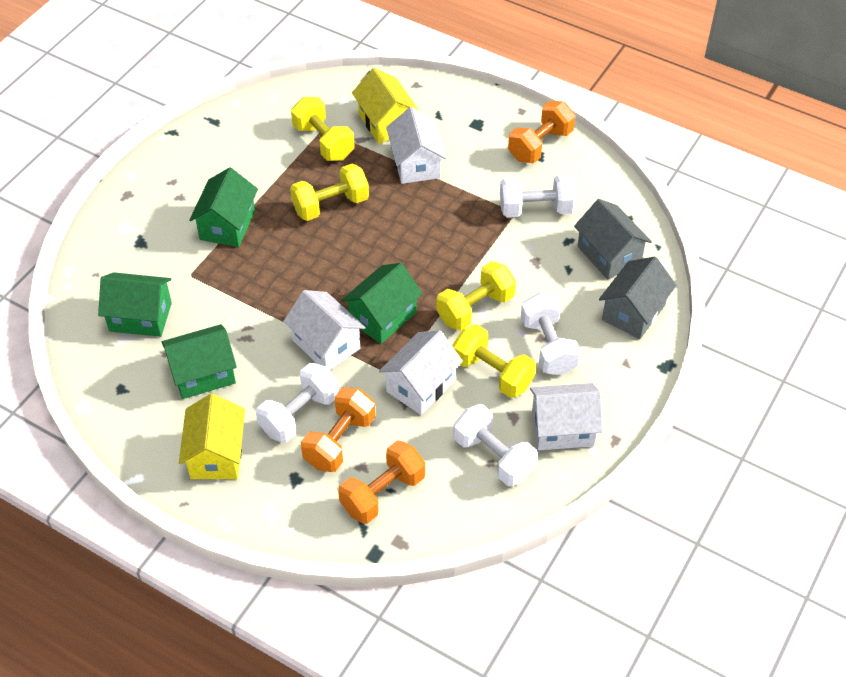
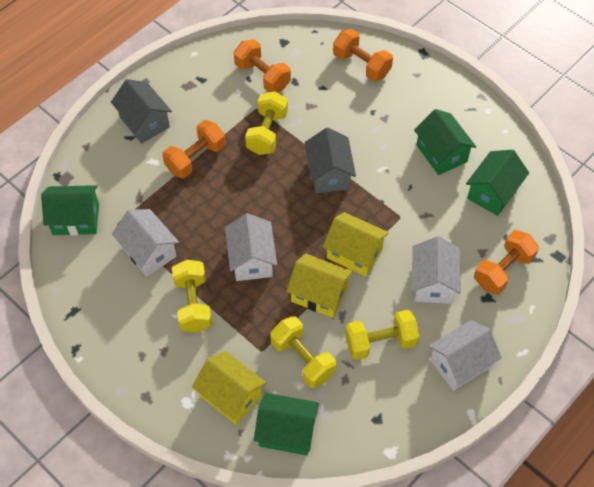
orange dumbbell: [301,387,376,472] [338,441,425,524] [508,101,575,163] = 3 -> [162,120,226,178] [234,39,291,92] [333,29,393,81] [474,230,539,295] = 4
white dumbbell: [256,363,339,443] [454,404,538,486] [500,175,577,218] [521,293,581,375] = 4 -> none = 0
yellow house: [179,393,245,479] [352,68,419,144] = 2 -> [192,351,266,425] [286,253,353,318] [323,212,389,277] = 3

